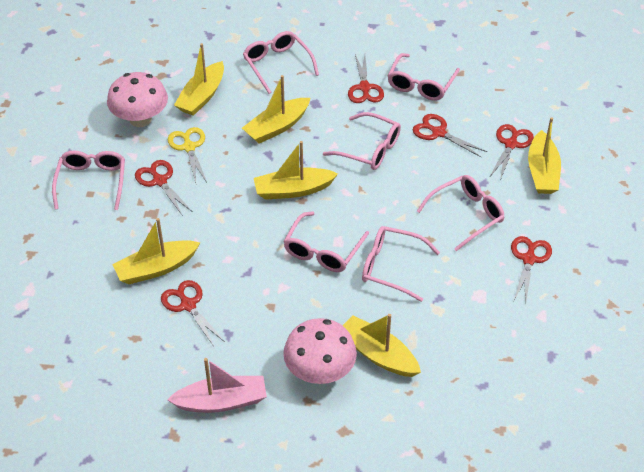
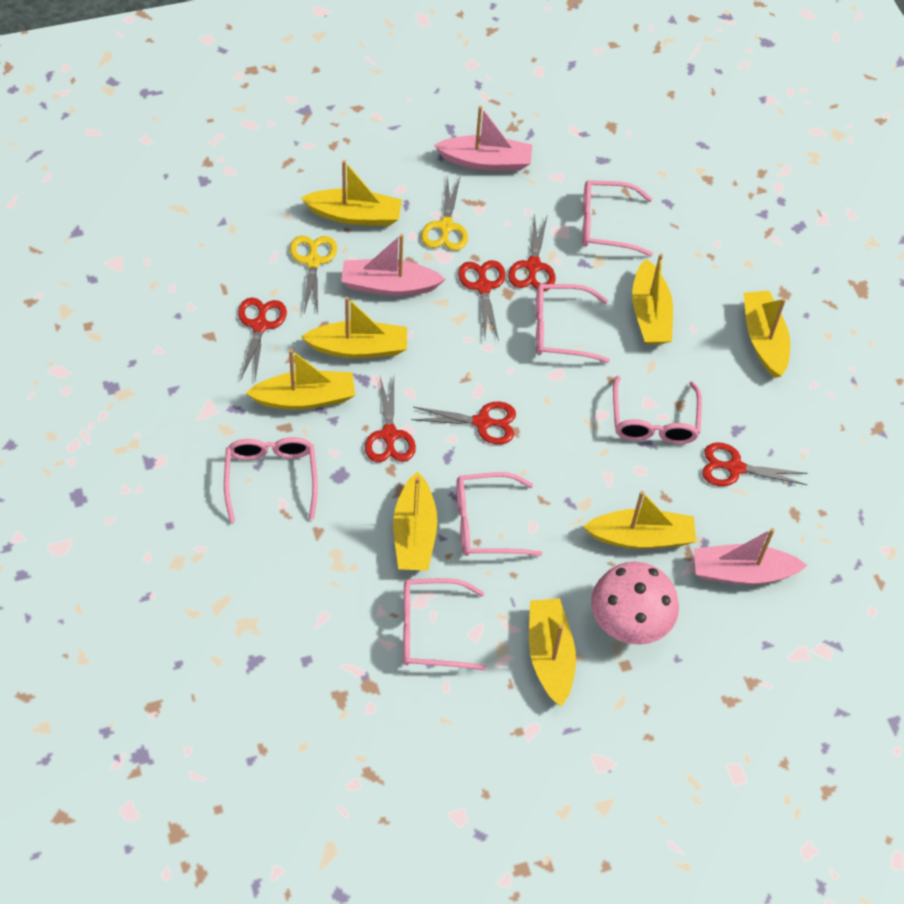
pink boat: [167,358,267,413] = 1 -> [341,234,445,296] [434,106,532,171] [694,528,808,585] = 3
pink glasses: [52,150,125,210] [243,31,319,94] [283,211,369,272] [323,112,401,170] [362,226,440,302] [387,53,460,101] [417,175,504,251] = 7 -> [224,437,318,523] [403,578,486,670] [456,472,542,556] [536,284,610,363] [582,180,653,256] [613,376,702,444] = 6
pink mushroom: [107,72,168,127] [283,318,357,384] = 2 -> [591,562,679,645] = 1
yellow boat: [112,218,200,284] [174,43,224,116] [242,75,310,144] [254,141,338,200] [343,314,421,377] [528,117,561,194] = 6 -> [246,349,355,410] [301,160,402,226] [301,297,407,358] [393,471,437,571] [529,598,576,707] [583,491,696,549] [632,254,673,344] [743,290,790,378] = 8
yellow scissors: [168,127,207,183] = 1 -> [290,236,337,314] [421,175,468,251] = 2

